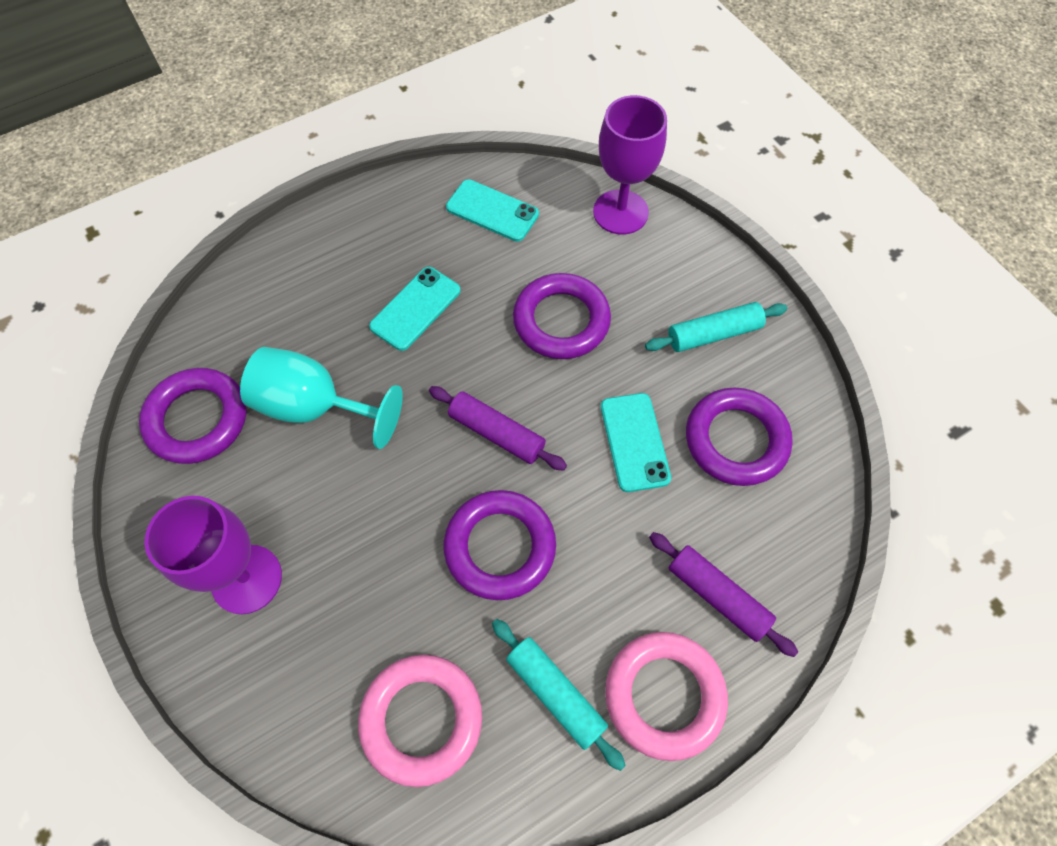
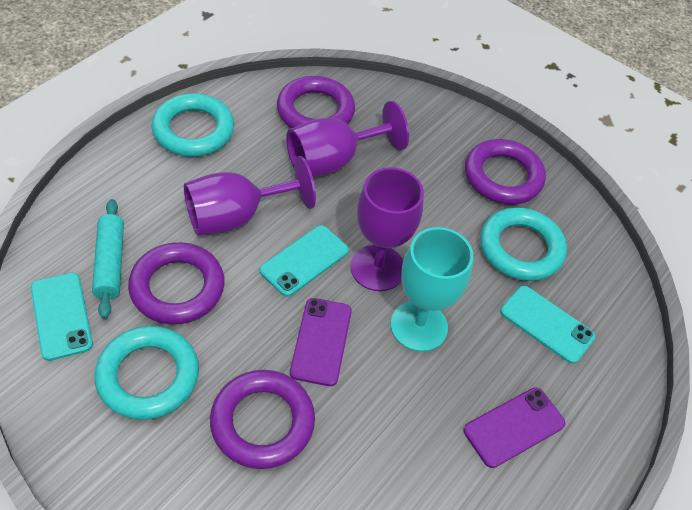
pink ring: [358,655,482,787] [605,632,728,761] = 2 -> none = 0
purple goblet: [144,496,282,614] [593,95,667,235] = 2 -> [184,156,316,236] [286,101,409,177] [350,167,424,291] = 3
purple phone: none = 0 -> [290,298,352,386] [464,387,566,468] = 2
purple rolling pin: [429,386,567,471] [649,532,798,657] = 2 -> none = 0
turquoise ring: none = 0 -> [94,326,199,420] [151,93,234,157] [480,207,567,281] = 3
turquoise rolling pin: [492,619,626,771] [645,302,787,352] = 2 -> [92,199,124,319] = 1

